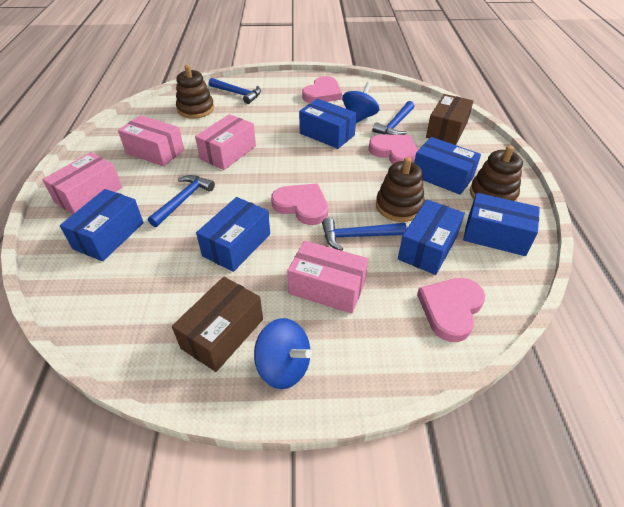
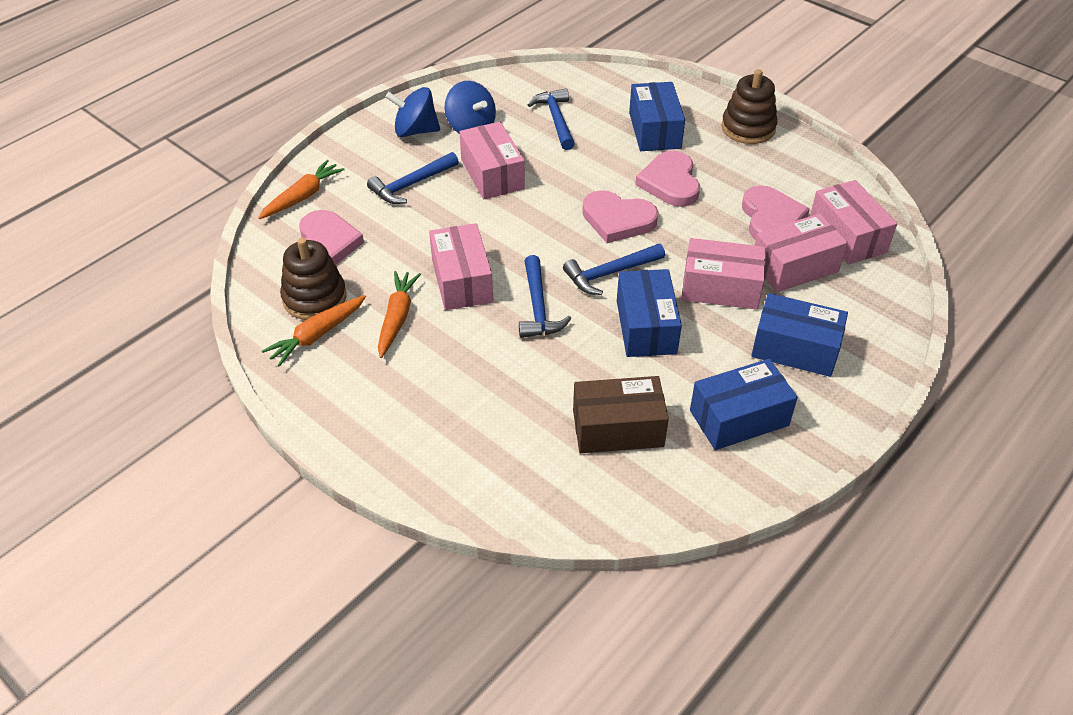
blue box: [60,189,144,261] [196,197,270,272] [299,99,357,149] [398,199,465,275] [414,137,481,195] [463,193,540,256] = 6 -> [617,269,682,357] [629,82,685,151] [690,359,798,450] [751,293,848,377] = 4
brown box: [172,277,263,372] [426,94,474,145] = 2 -> [573,376,669,453] = 1
brown stacking toy: [176,65,214,119] [376,157,425,222] [470,146,523,201] = 3 -> [280,238,347,320] [721,69,778,144] = 2
orange carrot: none = 0 -> [258,160,345,219] [262,295,366,367] [378,271,421,358] = 3
pink box: [42,152,122,214] [118,115,184,166] [195,114,256,170] [287,241,368,314] = 4 -> [429,223,493,310] [459,122,525,199] [682,238,766,310] [755,213,848,292] [810,180,897,265] = 5

